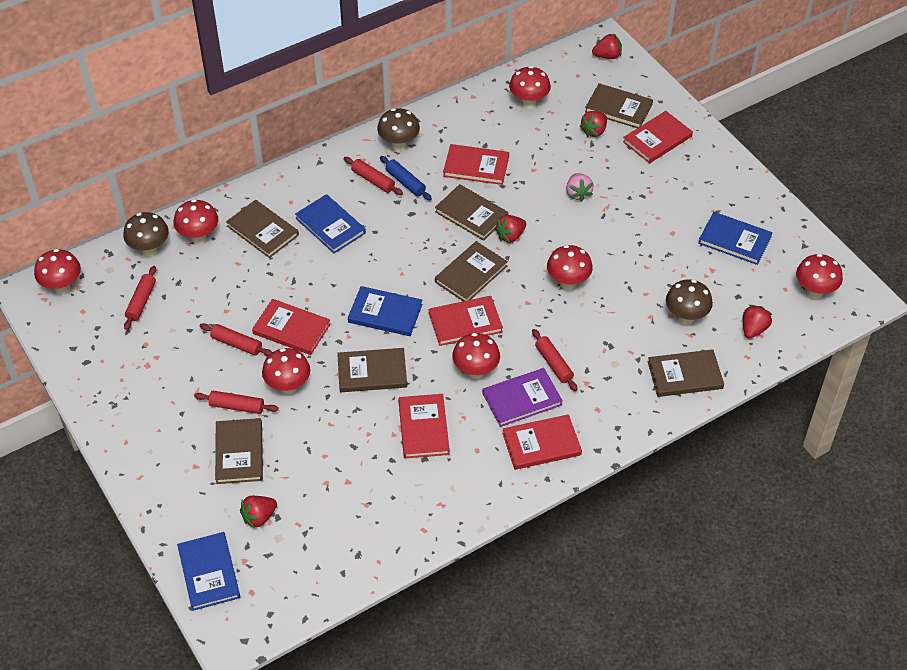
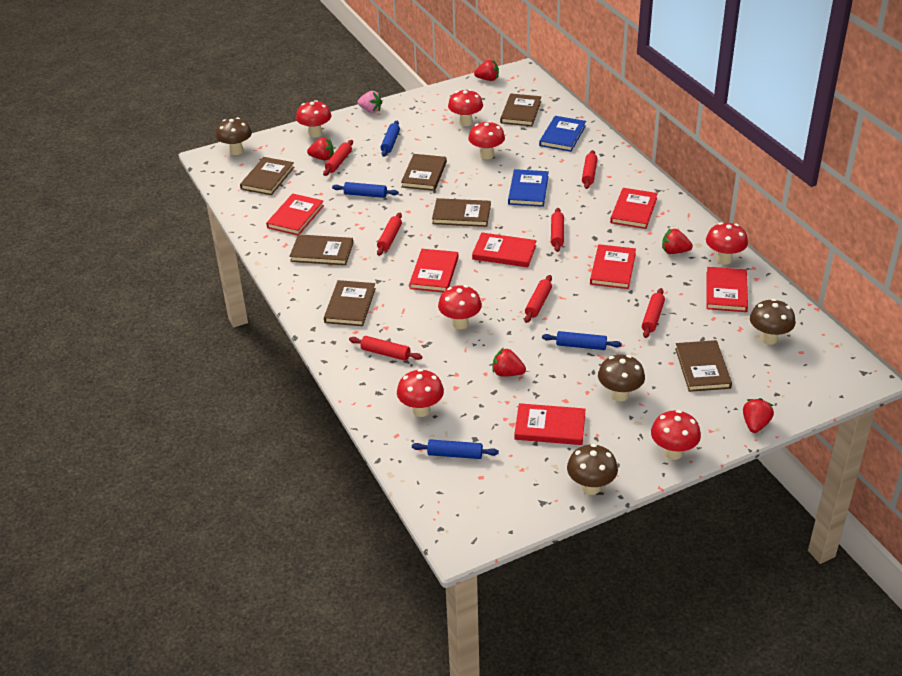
blue book: [177,532,240,611] [295,194,366,254] [348,286,423,336] [698,212,772,265] = 4 -> [508,169,549,207] [539,116,586,152] = 2
blue rolling pin: [380,156,432,200] = 1 -> [332,182,399,198] [381,121,400,157] [412,439,499,459] [542,331,622,350] = 4
brown mushroom: [123,212,169,256] [377,108,420,151] [666,279,713,325] = 3 -> [216,117,252,155] [567,444,618,495] [598,354,645,401] [750,299,796,345] = 4
purple book: [482,368,563,427] = 1 -> none = 0
red book: [252,299,331,355] [398,394,450,459] [429,296,503,346] [443,144,509,185] [502,414,582,470] [623,111,693,164] = 6 -> [266,194,324,235] [409,249,458,292] [472,233,537,267] [514,403,585,445] [590,244,636,289] [610,188,658,229] [706,267,748,312] = 7
red rolling pin: [124,266,156,330] [194,391,279,414] [200,323,272,356] [344,157,403,195] [532,329,577,391] = 5 -> [323,140,353,176] [349,336,422,361] [377,213,402,256] [525,275,552,323] [551,208,564,252] [582,150,598,189] [642,288,665,338] = 7

